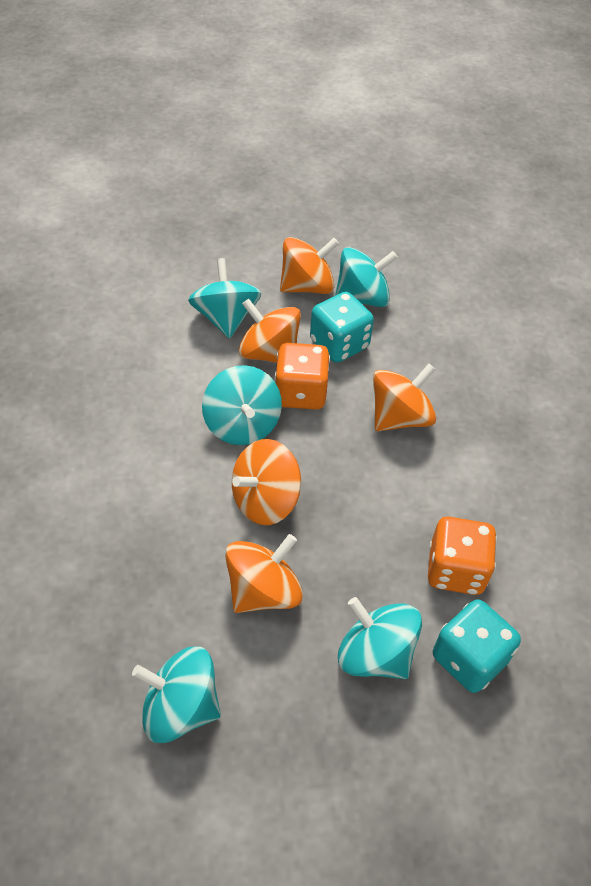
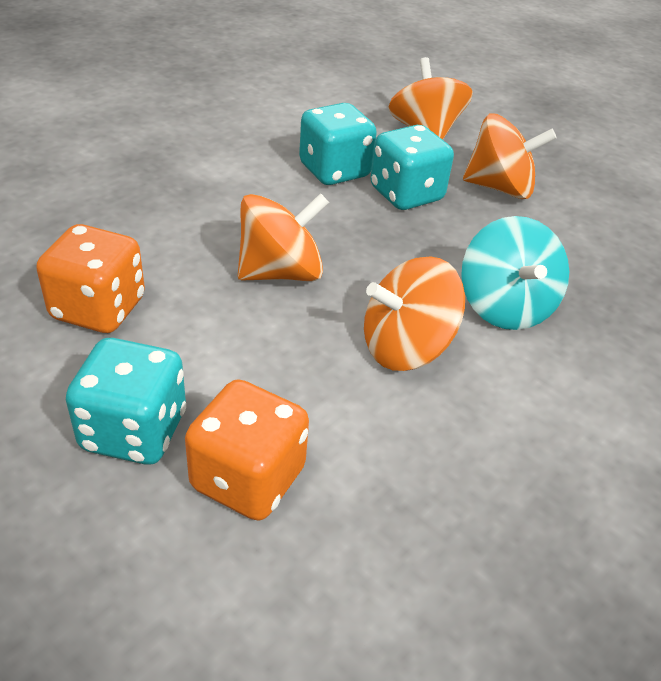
orange spinning top: [225,534,303,613] [232,439,301,525] [238,299,301,363] [280,237,339,294] [373,364,436,431] = 5 -> [238,193,329,281] [364,256,465,371] [388,57,473,140] [463,114,557,199] = 4
turquoise dice: [310,292,374,363] [433,599,521,693] = 2 -> [66,338,186,464] [299,103,377,185] [370,125,454,210] = 3
turquoise spinning top: [132,646,221,743] [188,258,261,338] [202,365,282,445] [335,247,398,307] [338,597,422,679] = 5 -> [461,216,569,330] = 1

